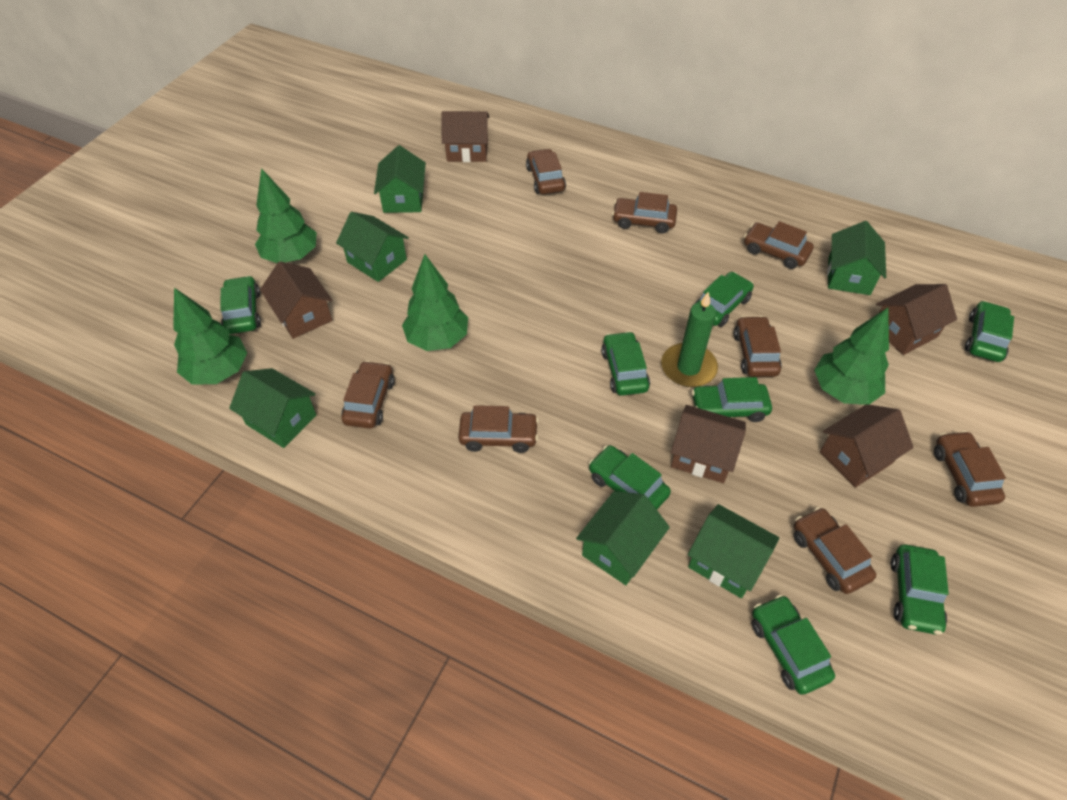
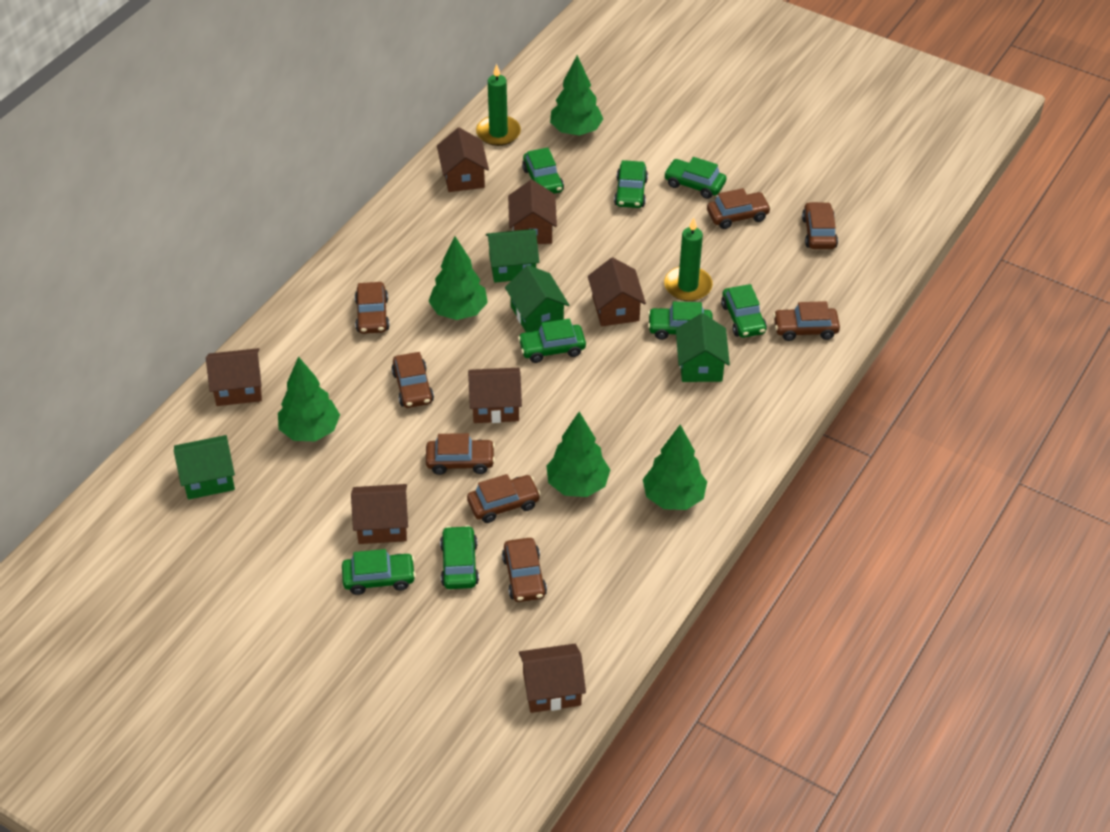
brown house: [260,261,332,339] [442,111,489,162] [671,405,746,483] [820,404,914,488] [876,284,957,355] = 5 -> [206,348,262,406] [351,484,408,544] [437,128,489,192] [468,368,522,423] [508,180,557,244] [519,644,586,713] [588,257,646,326] = 7
green candle: [661,291,718,387] = 1 -> [476,64,521,146] [664,218,713,301] = 2
green house: [229,368,316,448] [336,212,409,282] [374,145,426,213] [576,491,670,585] [688,504,779,598] [827,221,886,295] = 6 -> [174,435,235,500] [486,229,539,283] [505,265,569,332] [676,313,730,382] = 4
green tree: [173,288,247,385] [255,168,317,263] [402,254,468,351] [814,308,889,405] = 4 -> [278,356,340,441] [428,237,488,320] [546,412,610,497] [550,55,603,136] [643,425,707,510] = 5

